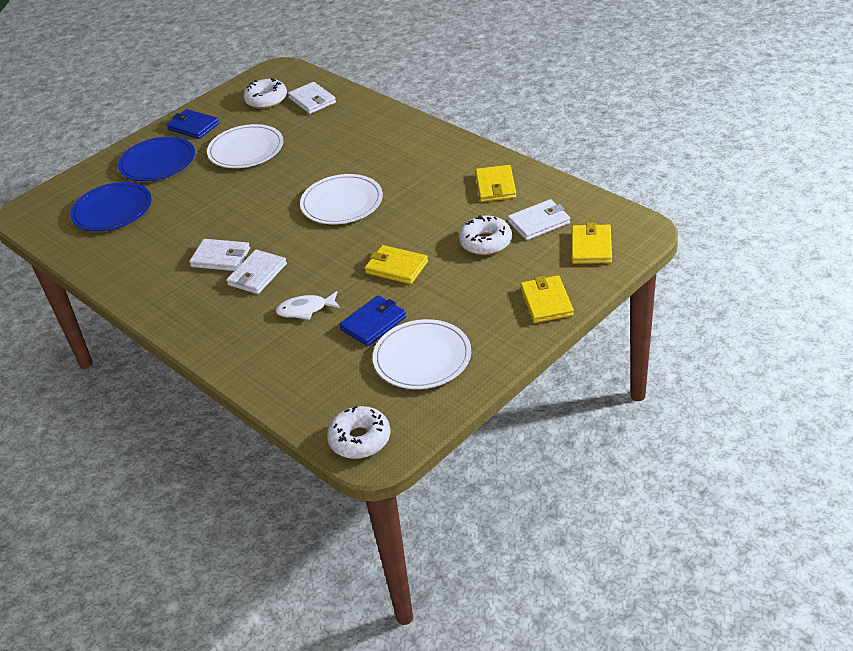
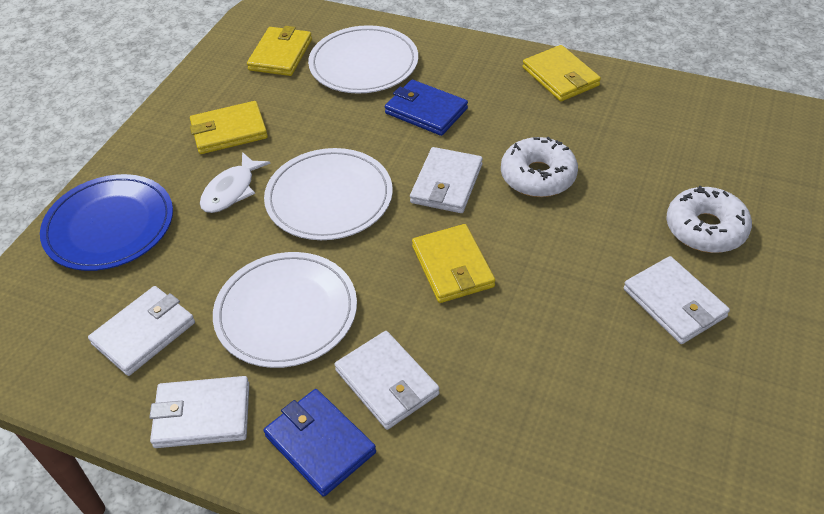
blue plate: [70,182,152,231] [118,137,195,181] = 2 -> [40,174,173,271] = 1
white donut: [243,78,287,109] [327,406,390,459] [459,215,512,255] = 3 -> [501,137,578,197] [666,186,752,253] = 2
white wallet: [189,239,250,271] [226,250,287,294] [288,82,336,114] [508,199,570,240] = 4 -> [88,286,195,376] [149,376,249,448] [335,331,440,430] [410,147,483,213] [624,256,730,344] = 5

